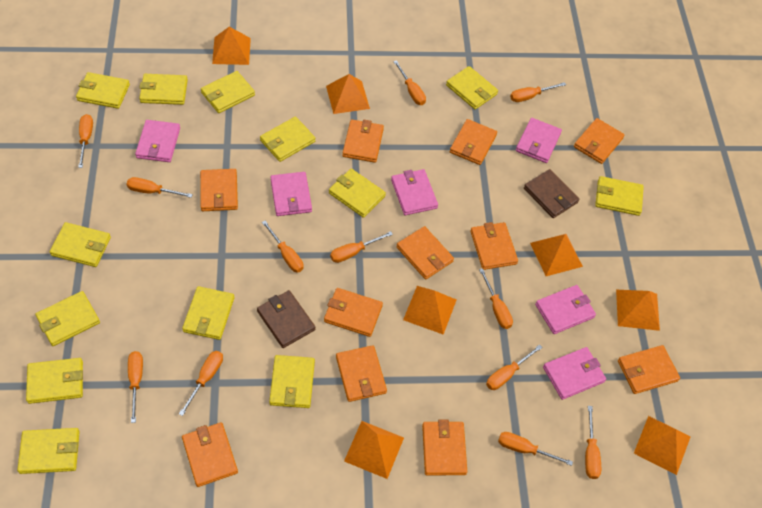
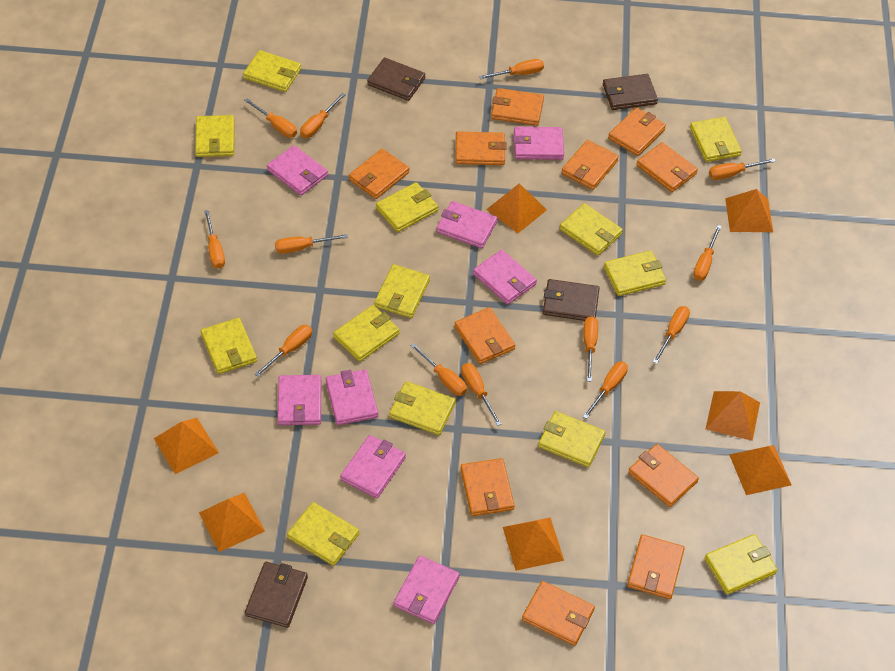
brown wallet: [257,290,315,348] [524,169,579,218] = 2 -> [245,562,308,628] [367,58,425,101] [543,279,600,321] [603,74,658,110] = 4
orange screwdriver: [78,114,93,168] [127,177,193,198] [128,351,143,423] [179,351,223,416] [262,221,304,273] [330,231,393,263] [393,60,426,105] [479,268,513,329] [486,344,543,390] [498,432,573,466] [510,82,566,102] [585,406,601,479] = 12 -> [204,210,225,269] [244,98,297,138] [255,325,312,377] [275,234,348,254] [300,93,346,138] [411,343,467,396] [461,363,502,426] [479,59,544,79] [583,316,598,382] [583,361,628,419] [653,306,690,364] [693,225,722,281] [709,158,776,180] = 13
pink wallet: [135,120,180,162] [270,172,312,216] [391,169,438,215] [516,118,562,163] [535,285,596,334] [543,347,606,400] = 6 -> [267,145,328,196] [277,375,321,425] [326,369,378,425] [340,435,406,498] [394,556,460,624] [436,201,498,248] [473,250,537,305] [513,127,564,160] = 8

